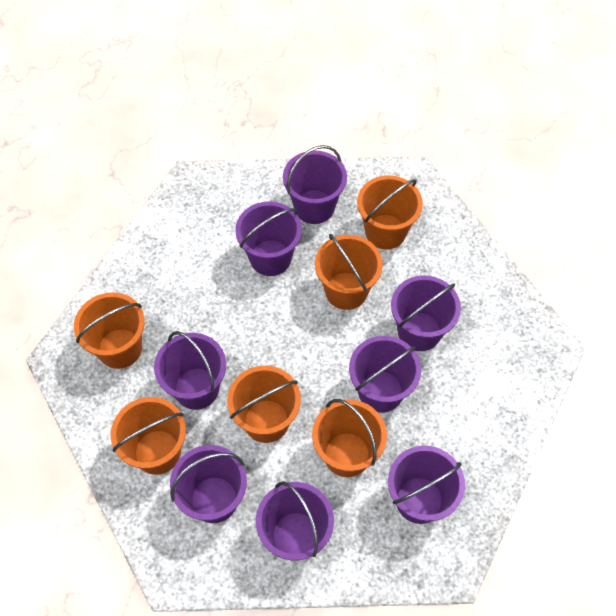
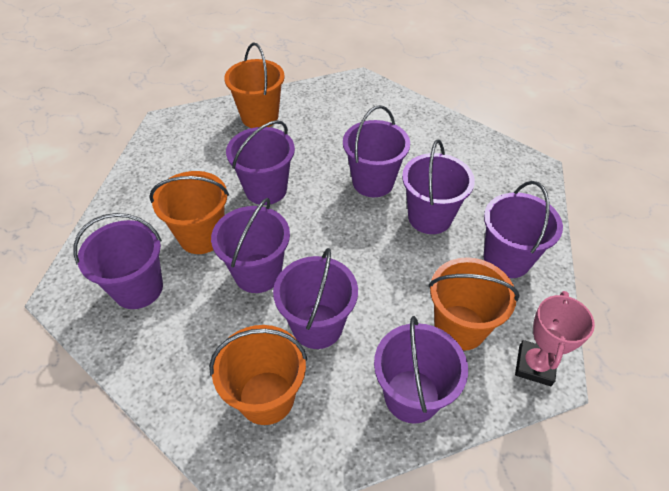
orange bucket: [74,292,145,369] [111,397,186,475] [227,366,301,443] [312,399,387,477] [315,234,383,310] [357,175,423,249] = 6 -> [150,171,229,254] [209,325,307,425] [224,43,285,128] [428,257,519,351] = 4
pink trophy: none = 0 -> [515,291,595,386] = 1

